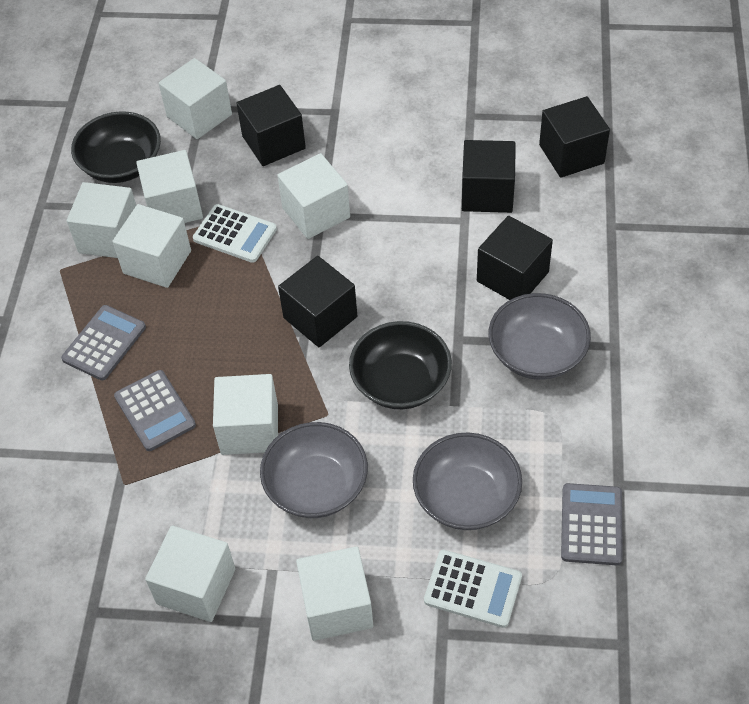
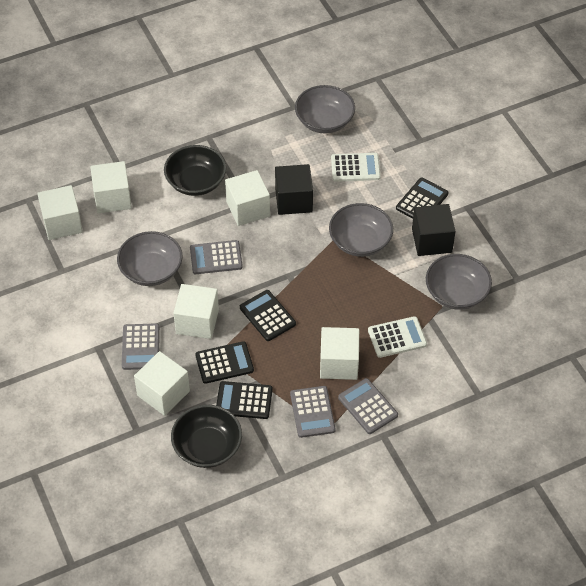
black calculator: none = 0 -> [195,341,254,384] [216,381,273,419] [240,290,296,341] [396,178,449,219] = 4
black cube: [236,85,306,166] [278,256,357,347] [462,140,516,213] [477,216,553,300] [539,96,610,178] = 5 -> [275,164,313,215] [412,204,455,256] = 2
grey bowl: [260,422,368,518] [413,433,522,530] [489,293,591,380] = 3 -> [117,231,183,286] [295,85,355,133] [329,203,393,257] [426,254,492,310] = 4
grey calculator: [61,305,146,381] [114,370,196,451] [561,483,623,565] = 3 -> [122,323,160,370] [190,240,243,274] [290,386,336,438] [338,378,398,434] = 4
white cube: [67,182,136,258] [112,204,191,288] [136,150,203,223] [145,525,235,622] [159,58,232,139] [213,374,278,455] [277,153,350,239] [296,546,373,641] = 8 -> [37,185,83,240] [90,161,132,214] [134,351,190,416] [173,284,219,339] [225,170,270,226] [320,327,359,380] = 6

